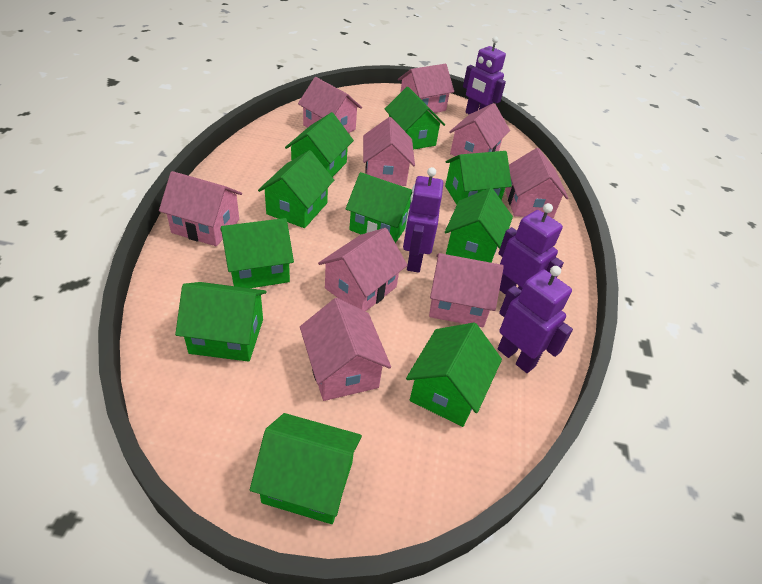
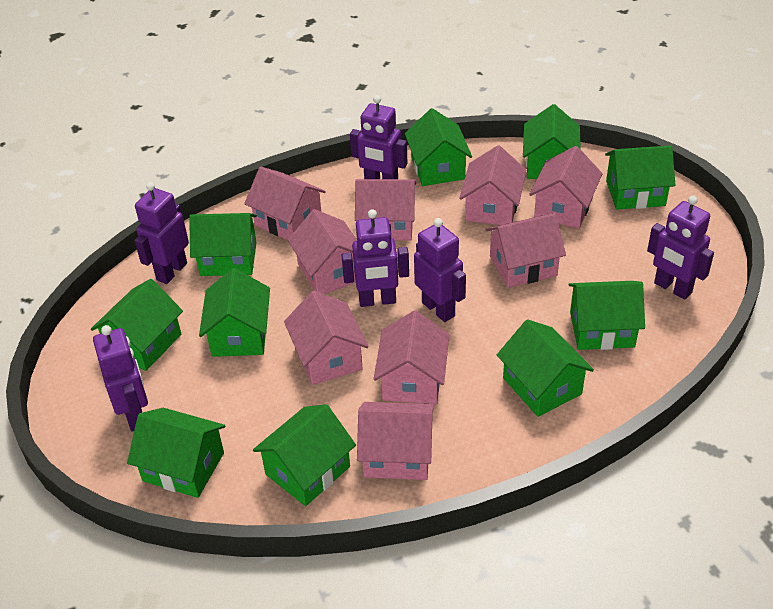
purple robot: [403,167,443,273] [463,36,506,114] [498,203,564,295] [498,266,573,373] = 4 -> [93,325,148,432] [134,182,189,284] [342,209,409,307] [350,95,407,179] [414,218,466,322] [647,196,714,300] = 6

